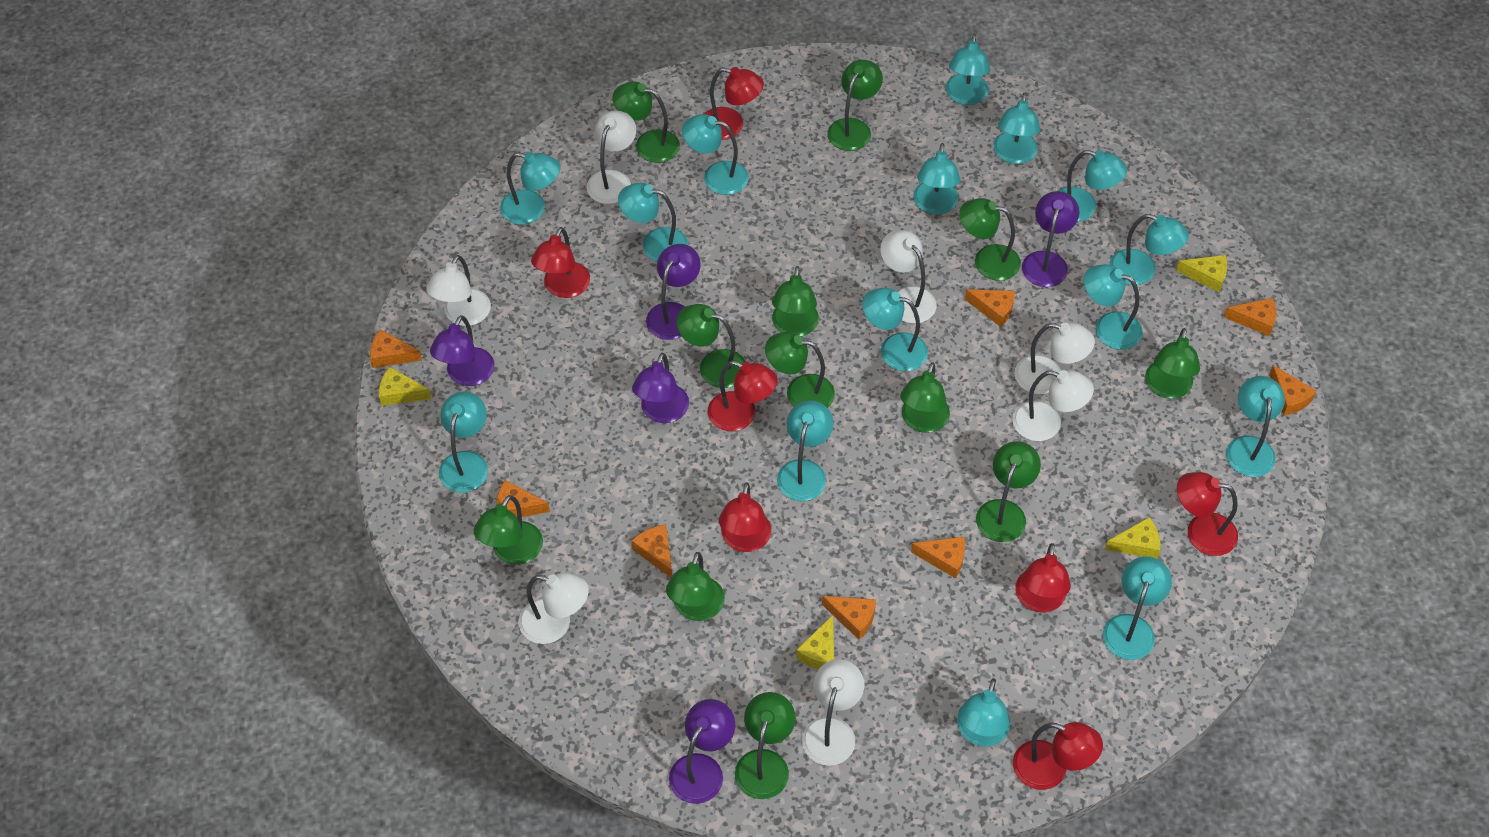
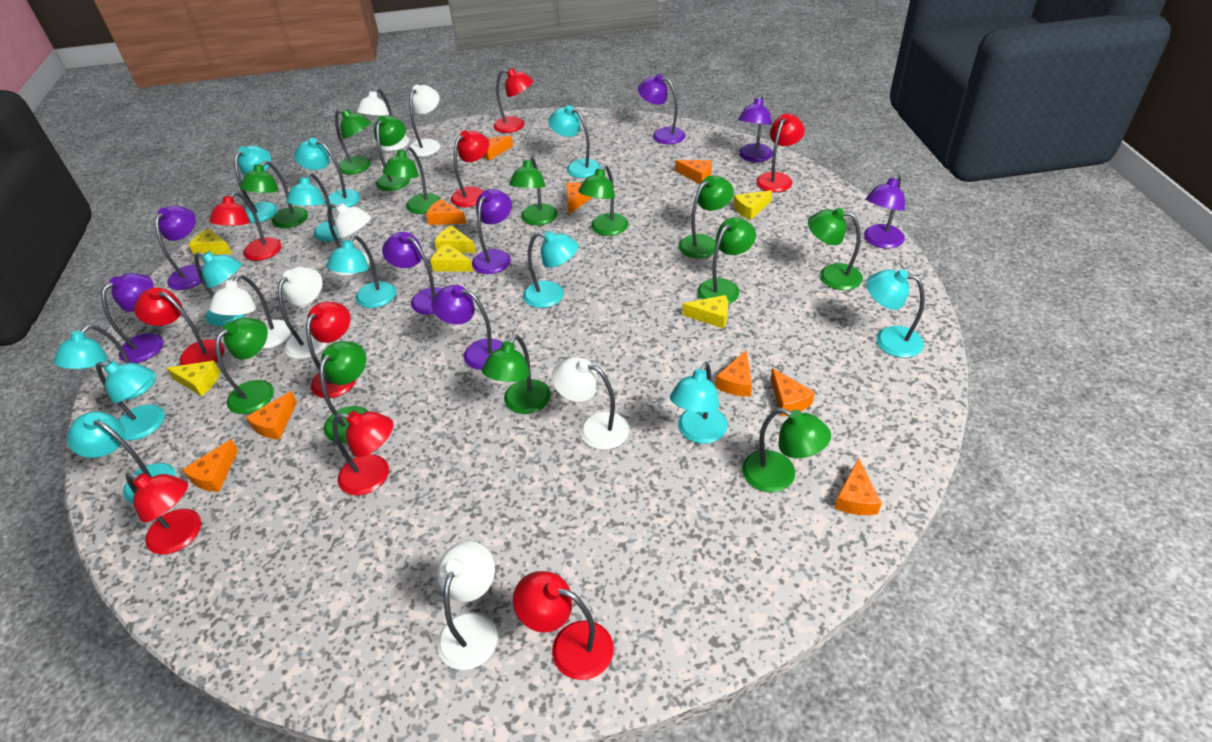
green lamp: [474,495,543,565] [613,81,680,163] [666,552,725,621] [676,304,746,388] [735,692,796,799] [765,332,835,408] [772,266,819,336] [827,60,883,151] [900,362,950,433] [959,198,1021,281] [976,441,1041,542] [1145,328,1200,399] = 12 -> [215,318,274,414] [240,161,308,228] [320,341,369,443] [335,109,371,175] [374,116,410,191] [383,146,441,214] [482,335,551,414] [509,156,558,225] [578,165,629,236] [679,175,734,259] [697,217,756,304] [742,408,831,492] [808,208,863,290] = 13
orange cheese: [370,329,422,368] [496,480,550,517] [632,524,672,578] [822,596,876,640] [911,537,965,578] [965,289,1015,327] [1224,298,1276,337] [1269,365,1316,416] = 8 -> [182,439,238,492] [246,391,297,439] [426,199,466,225] [483,135,513,161] [566,182,593,214] [675,160,712,184] [715,350,752,397] [770,368,815,416] [835,458,882,515] = 9
purple lamp: [430,315,494,386] [632,353,689,423] [646,244,701,340] [669,699,735,804] [1022,191,1079,287] = 5 -> [101,273,164,363] [155,206,203,290] [382,232,443,315] [431,285,503,370] [472,189,512,274] [638,74,685,144] [738,95,773,162] [864,174,905,248] = 8
red lamp: [531,227,590,298] [704,67,764,140] [708,361,778,431] [719,482,771,552] [1013,722,1103,790] [1015,543,1071,613] [1177,472,1238,556] = 7 -> [125,473,201,554] [134,287,225,365] [209,192,282,261] [306,302,356,398] [332,411,394,495] [451,130,489,207] [493,68,533,133] [513,571,614,680] [756,114,805,192] = 9
turquoise lamp: [439,392,488,493] [500,152,561,225] [618,183,688,262] [682,114,749,195] [777,400,833,501] [862,288,928,371] [913,143,960,214] [946,34,990,105] [957,678,1010,747] [994,93,1040,164] [1058,150,1127,222] [1084,264,1143,350] [1103,556,1172,660] [1110,214,1189,285] [1226,376,1285,477] = 15 -> [54,324,156,400] [66,411,176,503] [96,361,165,441] [194,251,245,326] [234,145,278,223] [286,173,341,242] [294,138,360,210] [326,235,396,308] [523,230,578,308] [548,105,601,178] [670,362,728,444] [866,269,925,358] = 12
yellow cheese: [379,367,431,406] [796,615,834,670] [1105,517,1161,559] [1176,255,1227,292] = 4 -> [166,361,220,396] [189,228,232,255] [430,243,473,272] [434,225,476,253] [682,295,728,329] [733,190,772,220] = 6

